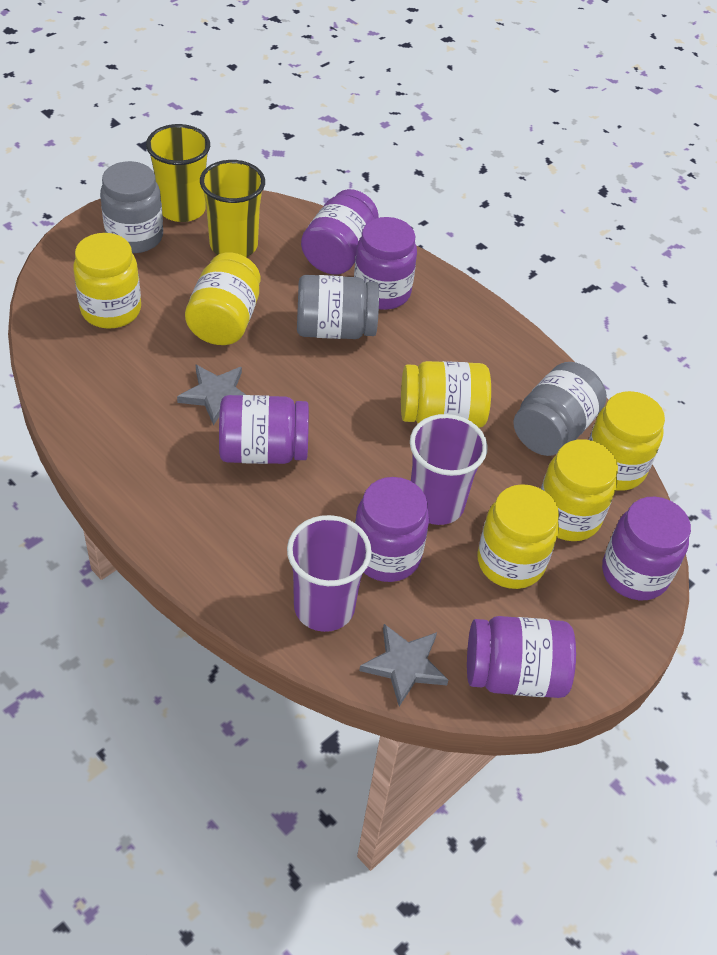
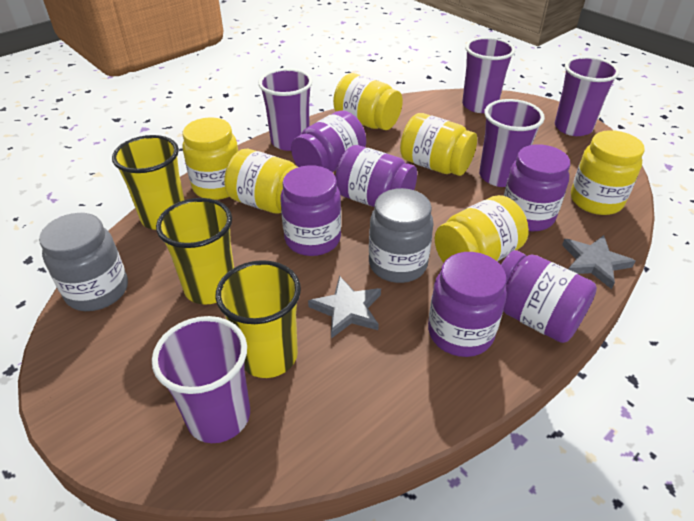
grey jar: [100,161,163,253] [297,275,379,339] [513,362,607,456] = 3 -> [39,213,128,311] [369,188,434,283] = 2
purple cup: [287,515,372,632] [410,414,488,525] = 2 -> [152,316,250,443] [258,68,313,151] [462,37,515,113] [479,99,545,187] [555,56,620,136] = 5
yellow cup: [146,124,210,222] [200,160,265,257] = 2 -> [112,135,184,230] [156,198,234,305] [216,260,301,378] = 3

